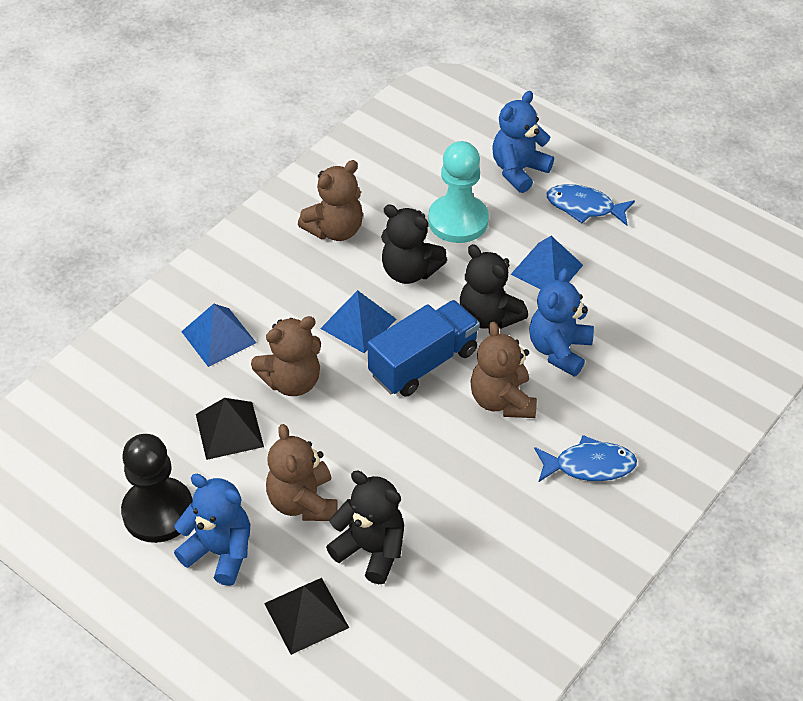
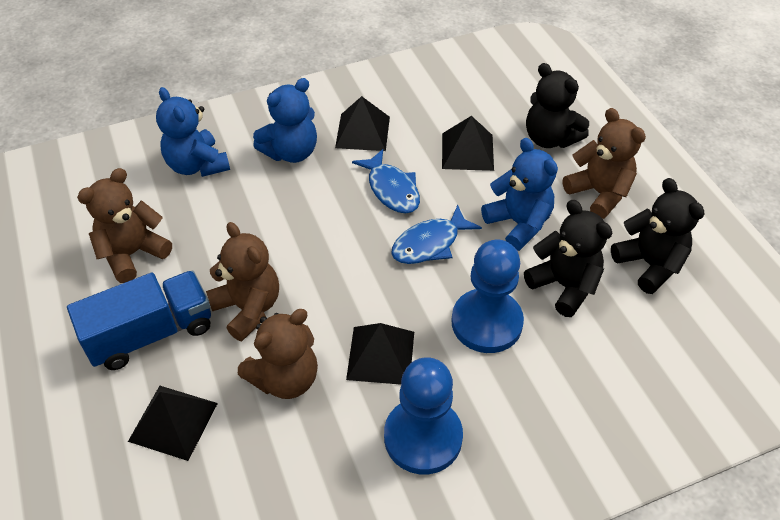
black pawn: [121,434,193,543] = 1 -> none = 0
black pyramid: [196,398,264,460] [264,578,349,655] = 2 -> [128,386,218,461] [335,96,390,151] [346,323,414,385] [442,116,494,171] = 4
blue pawn: none = 0 -> [384,357,463,475] [452,240,524,353] = 2
blue pyramid: [181,304,256,367] [320,290,396,353] [511,236,583,290] = 3 -> none = 0
turquoise pawn: [428,141,489,243] = 1 -> none = 0

